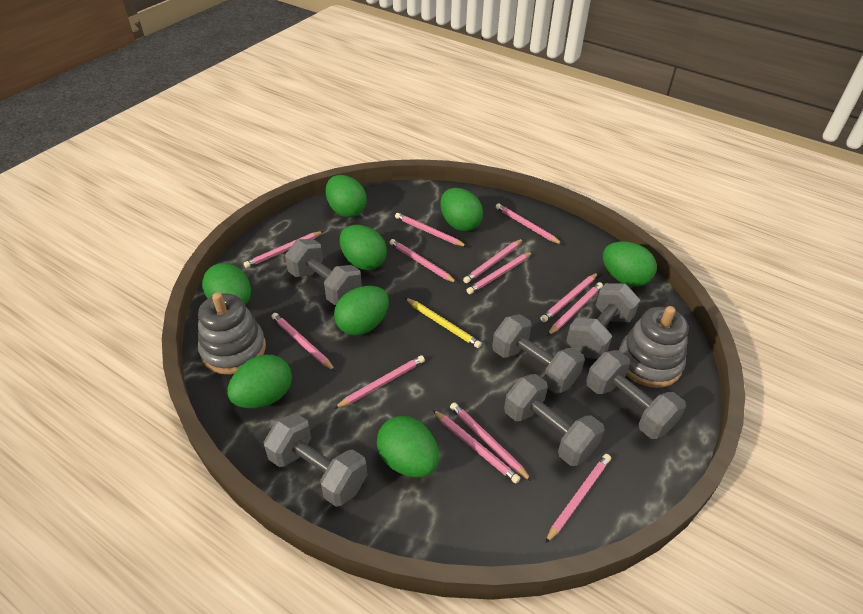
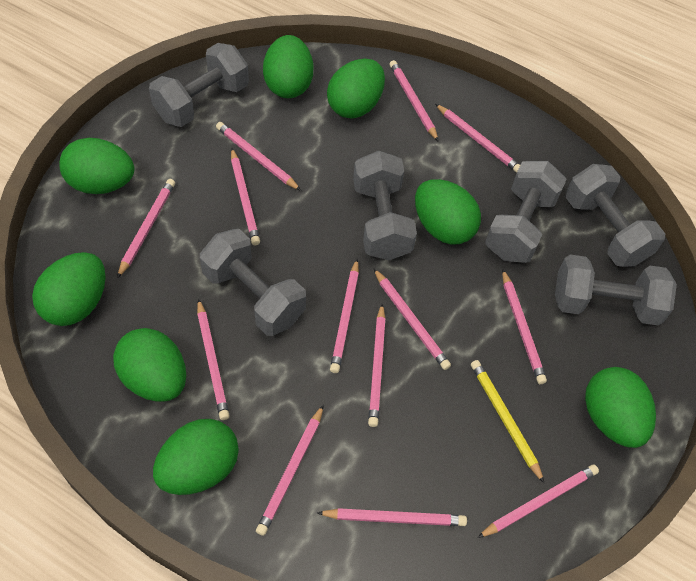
grey stacking toy: [198,292,266,374] [619,306,688,388] = 2 -> none = 0

